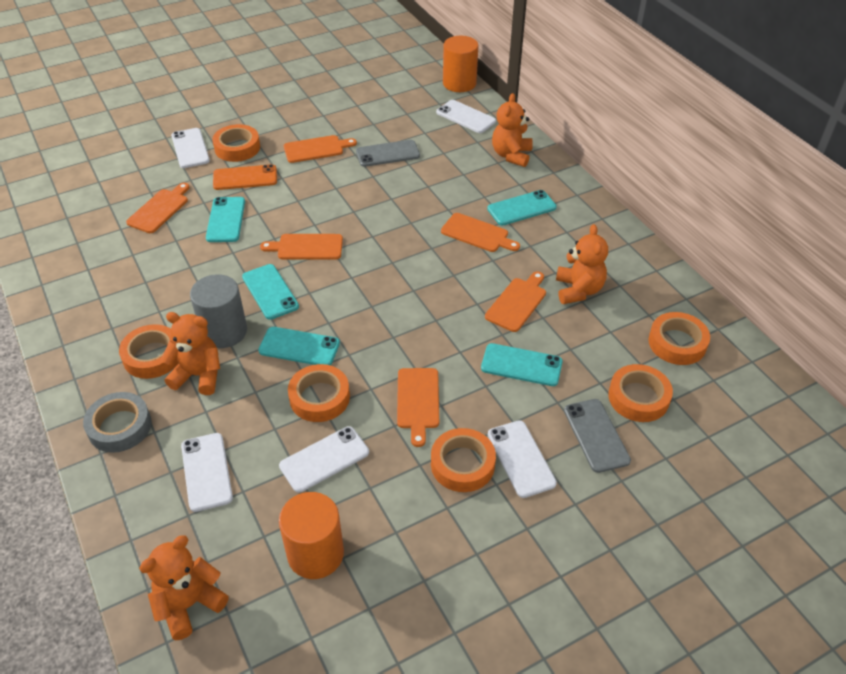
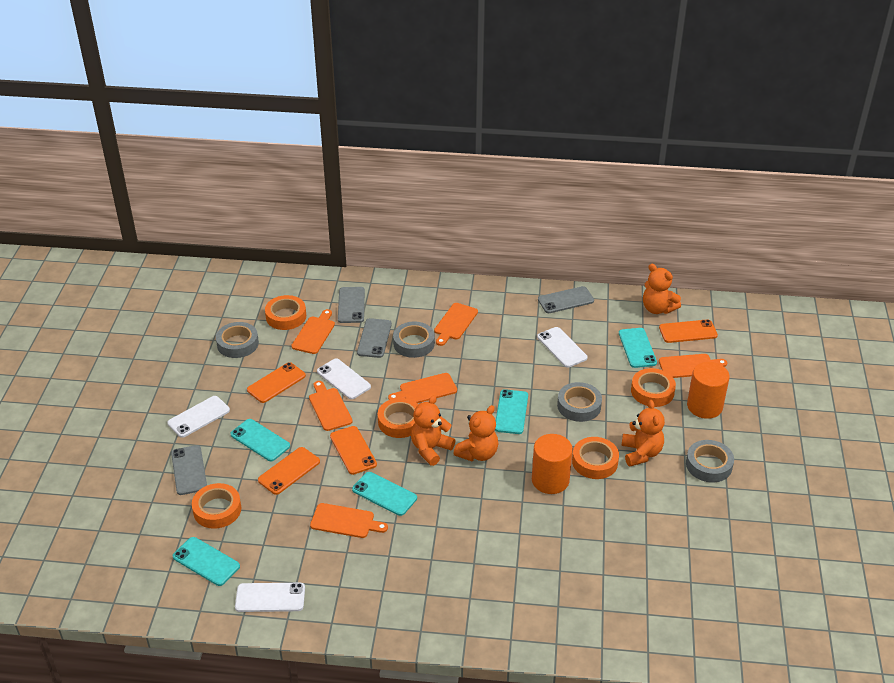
grey cylinder: [190,274,247,348] = 1 -> none = 0
grey phone: [356,140,420,167] [564,399,631,473] = 2 -> [171,445,207,495] [338,287,365,323] [357,318,392,358] [538,286,594,313] = 4
grey tape: [83,392,152,453] = 1 -> [216,322,259,358] [393,322,435,358] [557,382,602,422] [686,440,734,482] = 4
orange phone: [213,164,277,190] = 1 -> [247,362,306,403] [258,447,320,495] [330,426,377,475] [659,319,718,343] = 4
orange tape: [119,324,178,379] [212,124,260,162] [288,364,350,422] [431,428,496,492] [608,364,673,422] [649,312,710,365] = 6 -> [192,483,241,529] [265,295,306,330] [378,398,418,438] [572,437,619,479] [631,368,676,407] = 5
white phone: [171,128,210,168] [181,433,233,512] [279,426,369,493] [436,100,496,133] [488,420,557,498] = 5 -> [167,396,230,438] [235,583,305,612] [317,359,371,399] [537,327,588,368] = 4

